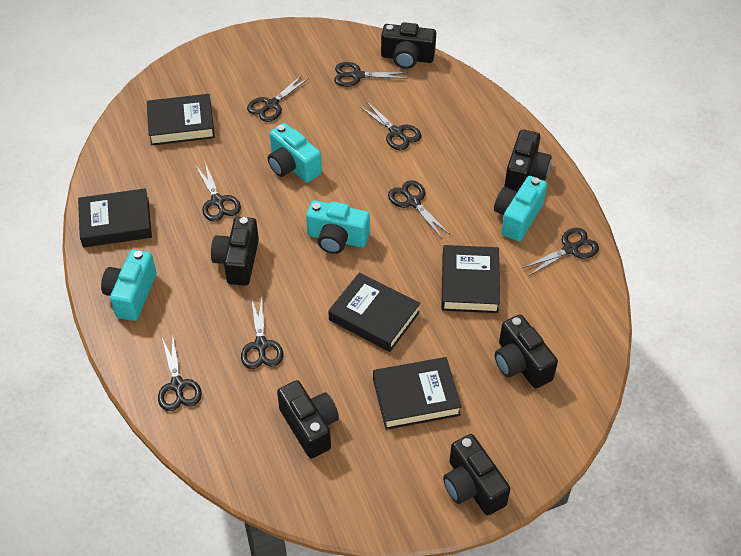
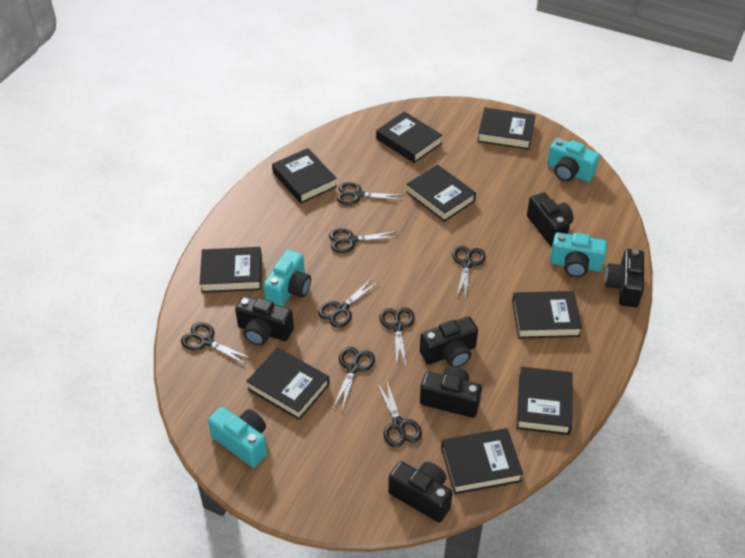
black book: [78,188,152,248] [147,94,215,146] [328,272,420,352] [373,357,462,430] [441,245,500,313] = 5 -> [200,247,262,293] [246,347,330,420] [272,148,337,204] [376,111,443,163] [406,165,476,222] [441,428,523,494] [477,107,536,150] [512,291,582,339] [517,367,573,435] = 9

